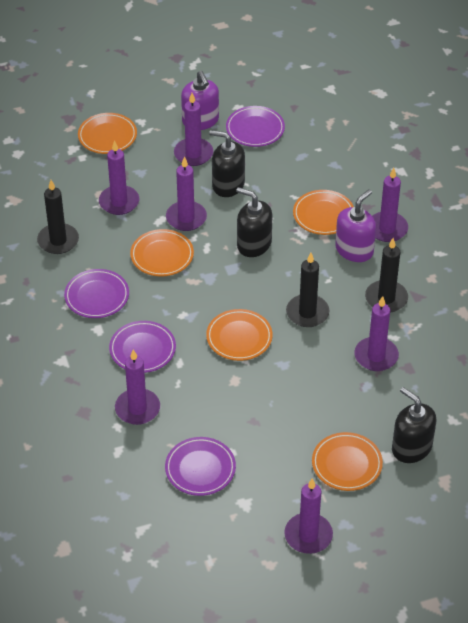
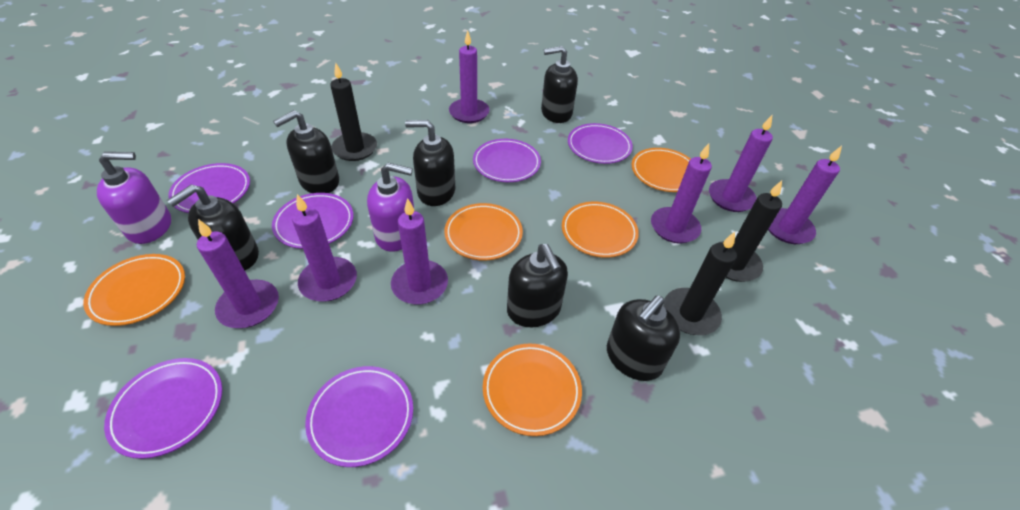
black soap dispenser: [209,130,245,197] [236,187,272,257] [392,387,437,463] = 3 -> [167,185,259,270] [273,110,339,193] [405,120,455,206] [507,244,568,327] [541,46,578,123] [607,295,680,381] = 6
purple plate: [64,269,129,318] [109,321,176,373] [165,437,236,496] [226,106,285,147] = 4 -> [104,358,222,459] [168,163,250,213] [272,193,354,249] [305,366,413,467] [473,139,541,182] [568,123,633,164] = 6

